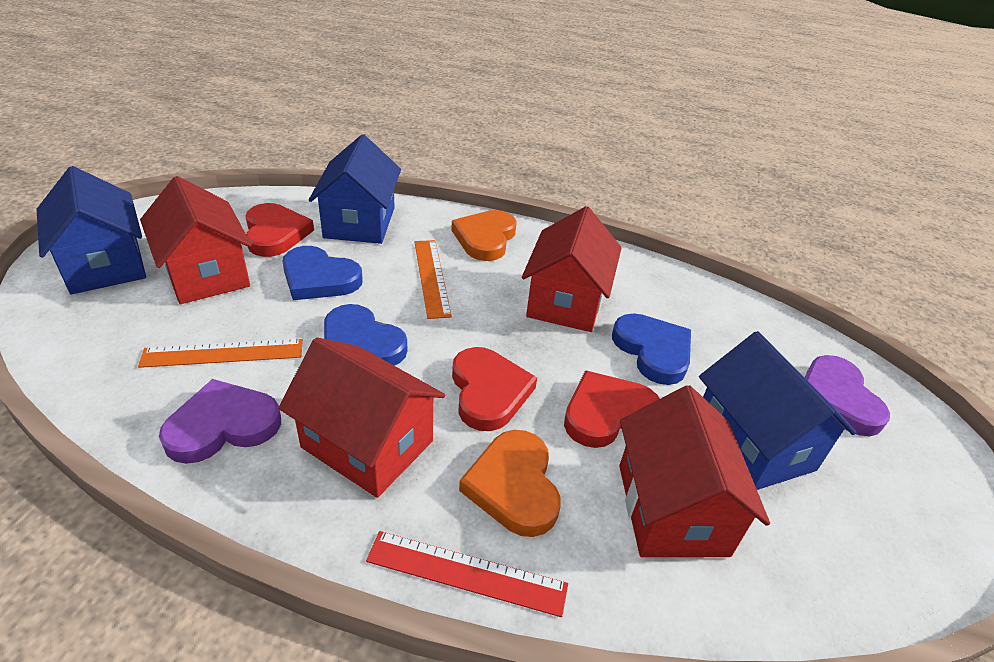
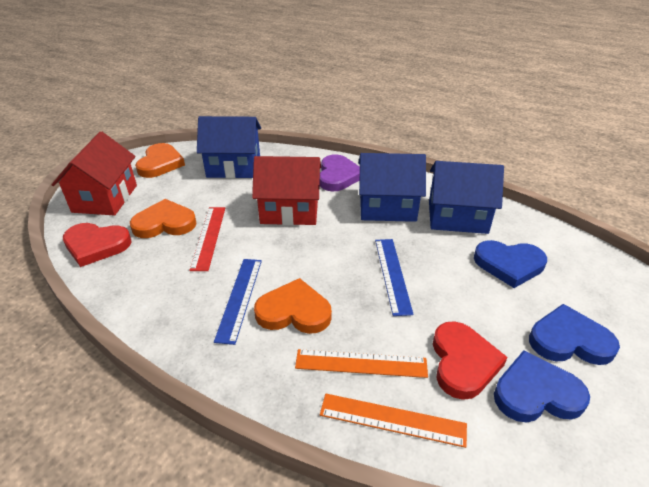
blue ruler: none = 0 -> [214,259,262,345] [375,239,414,316] = 2
orange heart: [451,210,517,261] [459,430,560,537] = 2 -> [130,199,197,238] [135,143,185,178] [254,278,332,334] = 3
purple heart: [159,379,281,464] [805,355,890,437] = 2 -> [319,154,360,191] = 1
red heart: [245,203,314,257] [452,347,537,431] [564,370,660,448] = 3 -> [63,223,132,267] [433,321,508,400] = 2
red house: [140,176,252,304] [278,337,445,498] [522,206,622,332] [619,385,770,557] = 4 -> [52,131,137,215] [252,156,321,225] = 2

